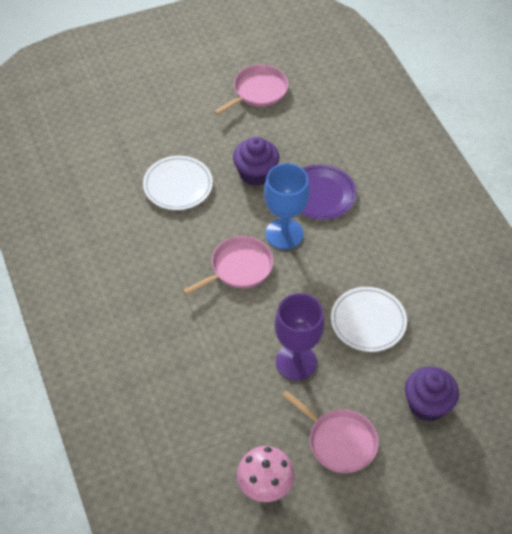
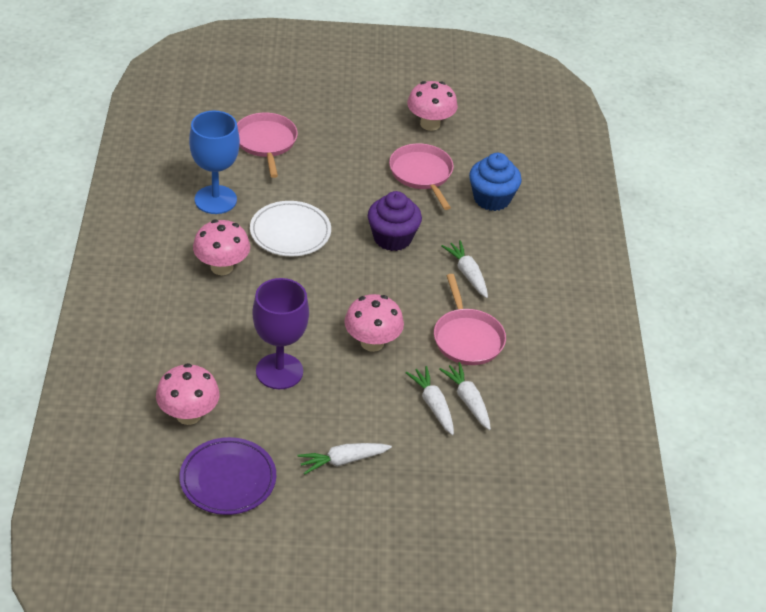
blue cupcake: none = 0 -> [469,153,522,211] = 1
pink mushroom: [237,446,295,502] = 1 -> [156,363,220,425] [193,220,250,275] [344,294,404,352] [407,81,458,131] = 4
purple cupcake: [233,137,279,186] [405,367,459,422] = 2 -> [368,191,422,251] = 1
white carrot: none = 0 -> [298,443,392,475] [406,366,454,435] [439,362,491,430] [442,240,488,298] = 4
white plate: [143,156,213,210] [331,287,407,352] = 2 -> [250,201,331,256] = 1

